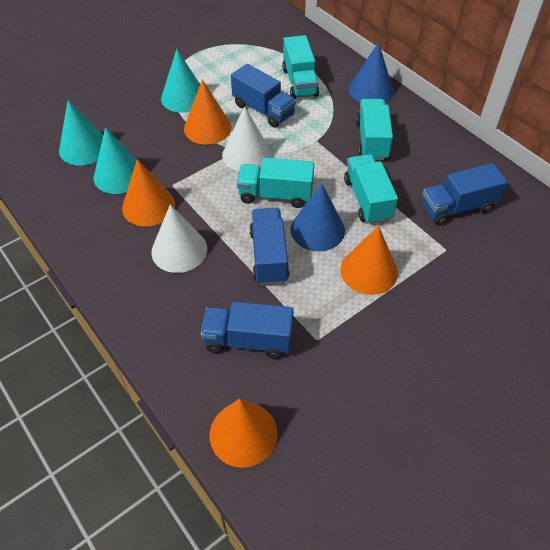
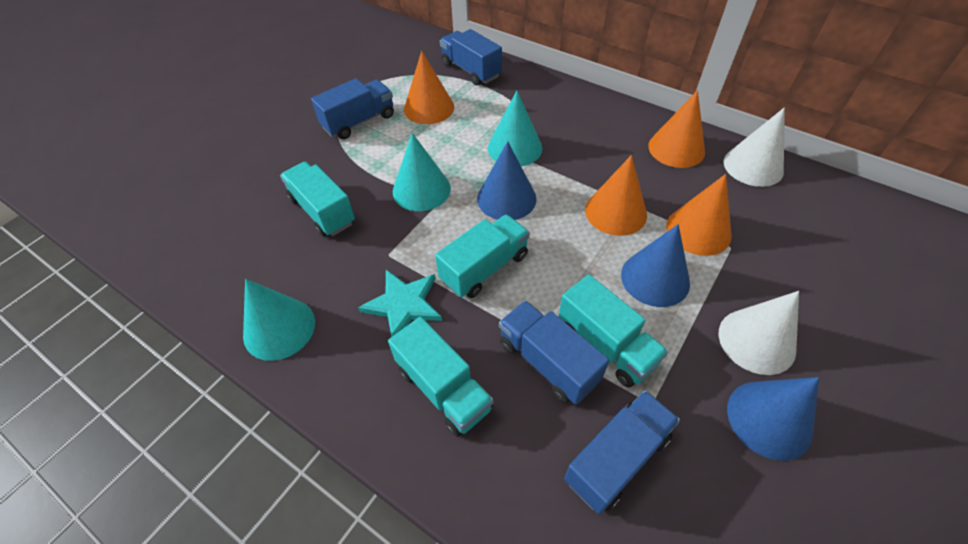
blue cone: [291,183,345,251] [349,42,394,103] = 2 -> [477,141,537,220] [621,224,690,307] [727,377,819,461] = 3
turquoise star: none = 0 -> [358,270,442,337] = 1

